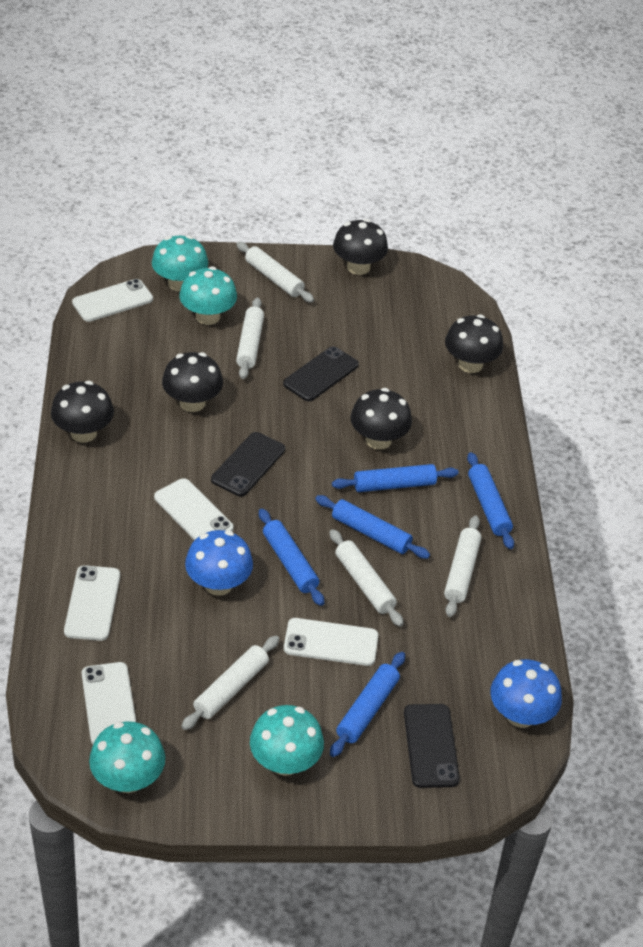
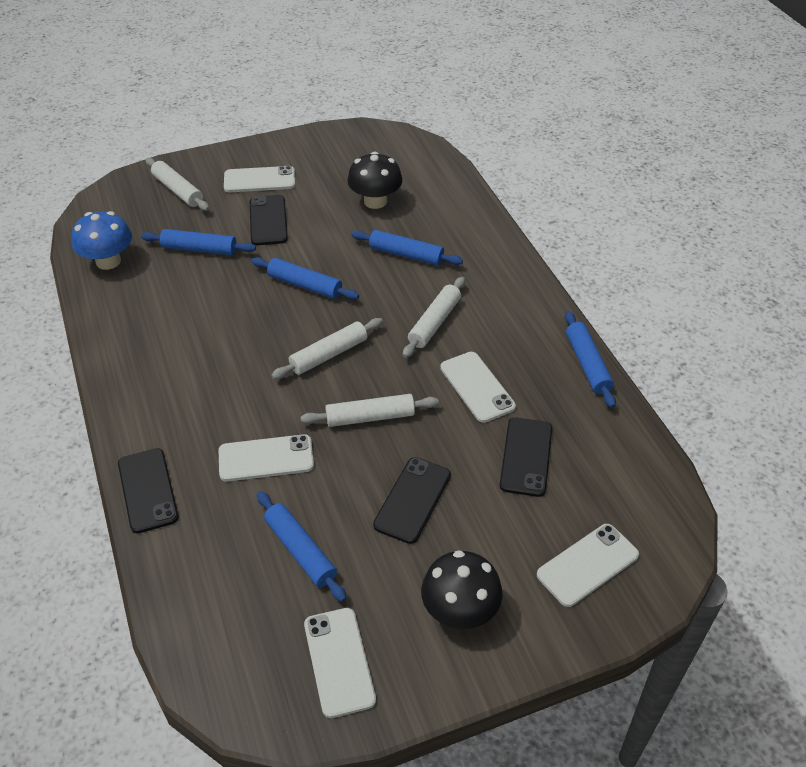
black mushroom: [51,381,114,443] [162,352,223,412] [333,219,388,275] [350,388,412,450] [445,314,503,373] = 5 -> [347,152,402,209] [421,550,503,629] = 2
black phone: [211,432,285,496] [283,346,359,401] [404,704,460,788] = 3 -> [118,448,179,533] [250,195,288,245] [373,457,451,544] [500,417,552,497] = 4
blue mushroom: [185,530,253,596] [490,659,562,728] = 2 -> [72,211,132,270] = 1
turquoise mushroom: [89,721,165,793] [152,235,208,292] [179,267,237,325] [250,705,324,776] = 4 -> none = 0
white rolling pin: [181,636,279,730] [236,242,314,303] [236,298,264,379] [329,529,404,627] [444,515,481,617] = 5 -> [146,157,209,211] [271,318,383,379] [301,394,439,427] [403,277,465,358] = 4

